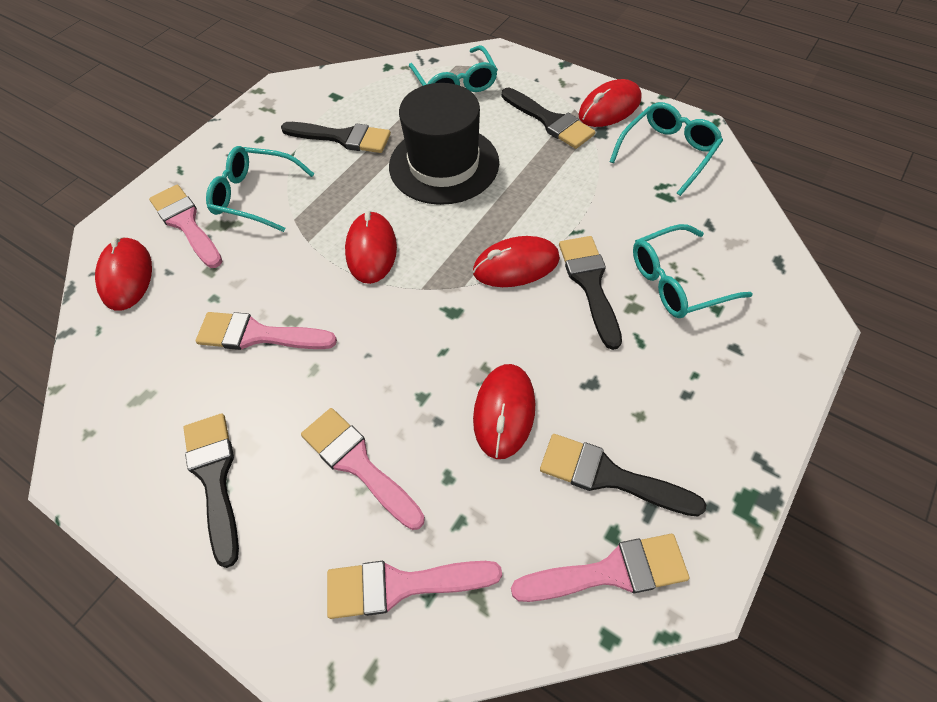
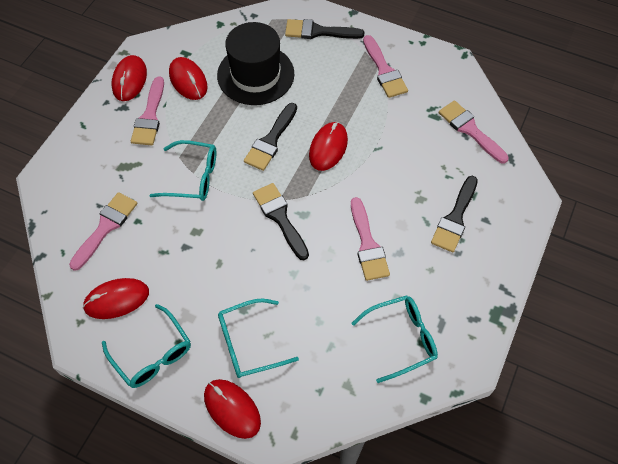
black brush: [183,413,239,568] [281,122,391,153] [502,88,595,149] [540,434,706,517] [559,236,622,350] = 5 -> [244,103,297,171] [253,183,309,260] [285,19,364,39] [431,176,478,252] = 4

